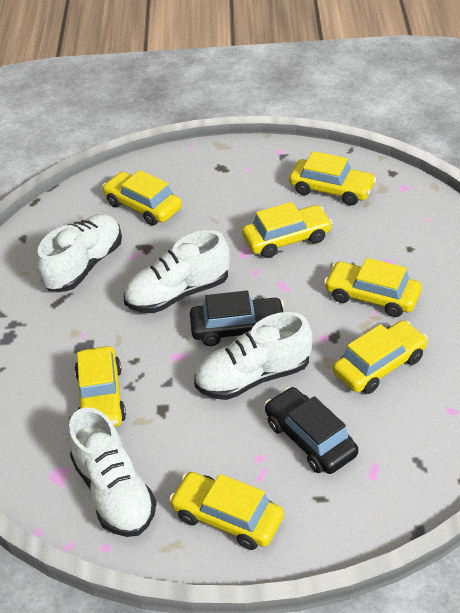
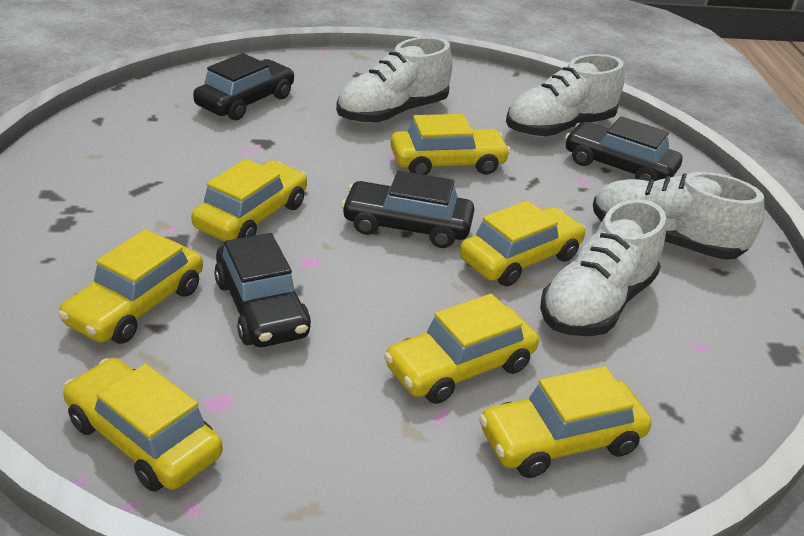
black car: [190,291,284,346] [265,387,358,474] = 2 -> [193,53,295,120] [214,233,311,347] [341,170,474,248] [565,116,682,181] = 4

